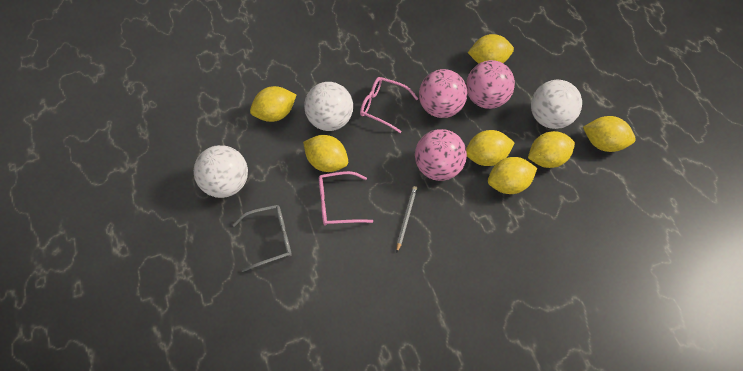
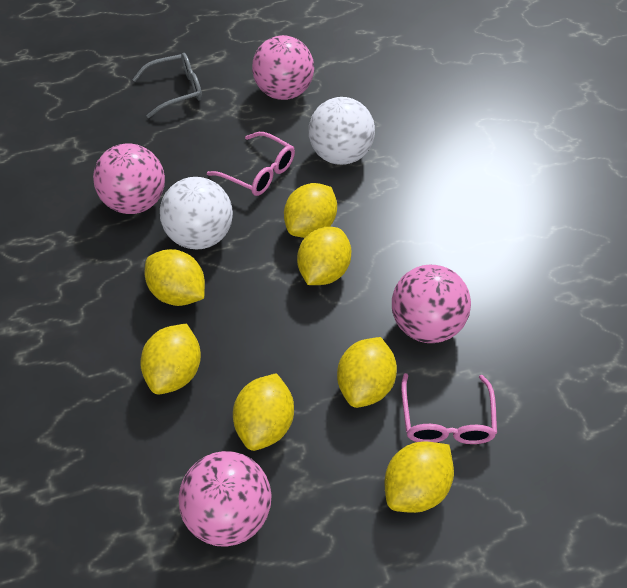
grey pencil: [396,186,417,252] = 1 -> none = 0
pink ball: [415,129,467,181] [419,69,467,118] [466,60,515,109] = 3 -> [93,144,165,214] [178,451,272,547] [252,35,314,100] [392,265,471,343] = 4
white ball: [194,145,248,198] [304,82,353,131] [531,80,582,129] = 3 -> [160,177,233,250] [309,97,375,165] = 2

